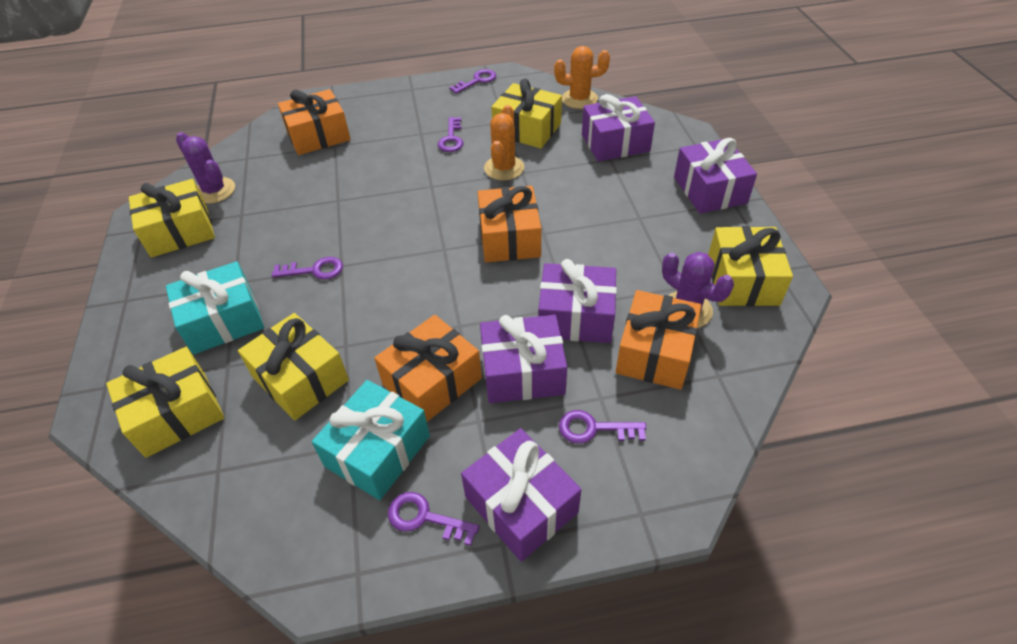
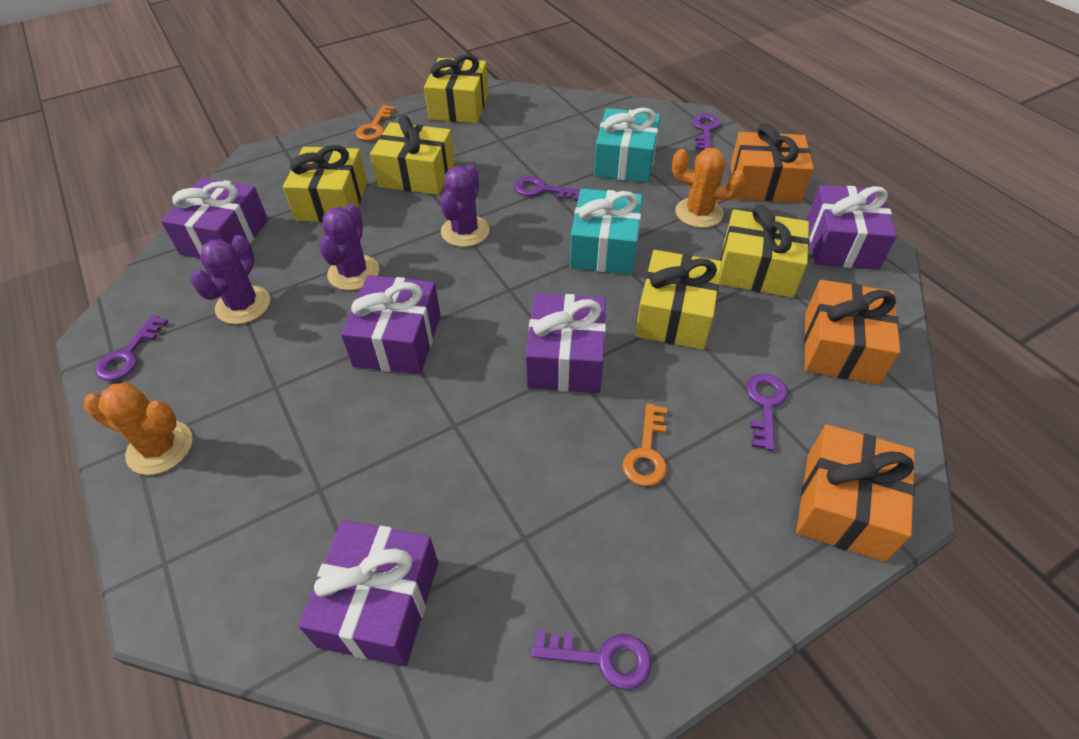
orange gift: [278,89,351,155] [374,315,482,422] [478,186,541,262] [616,290,701,390] = 4 -> [730,124,814,203] [796,424,915,562] [804,280,900,385] = 3
orange key: none = 0 -> [356,105,395,141] [622,403,667,486] = 2
purple cactus: [176,132,235,204] [662,252,734,328] = 2 -> [190,235,270,324] [319,204,379,290] [440,165,490,247] = 3

